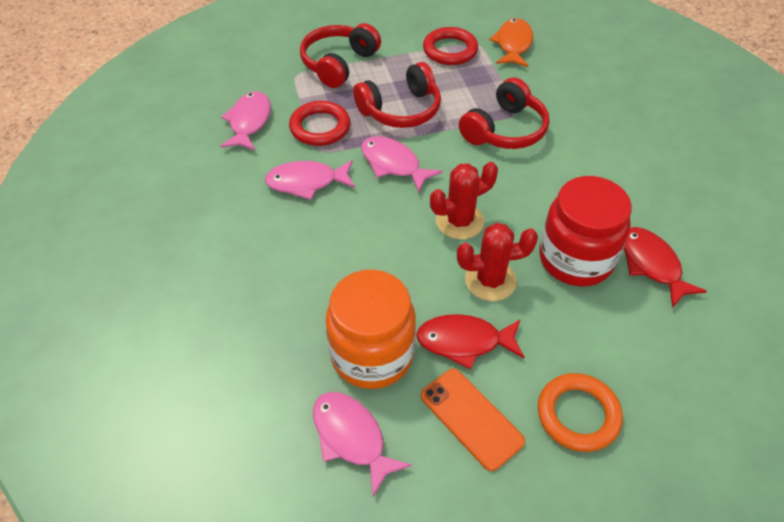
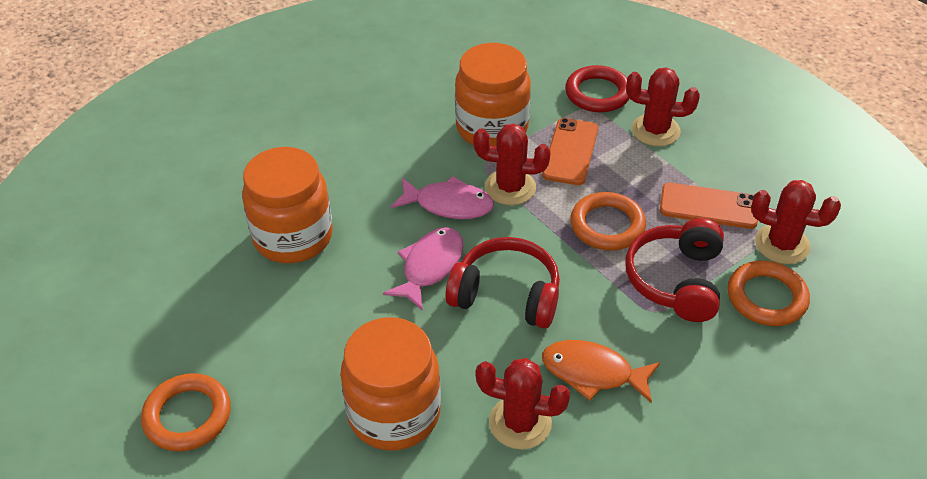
orange jar: [326,270,416,389] = 1 -> [242,147,333,263] [340,317,441,450] [455,43,531,146] = 3
orange phone: [421,369,525,471] = 1 -> [542,118,598,185] [660,183,758,229] = 2
orange ring: [538,373,623,452] = 1 -> [141,373,231,451] [570,192,646,250] [728,261,810,326] = 3
pink fish: [220,91,271,150] [265,160,355,200] [313,392,412,496] [361,136,442,193] = 4 -> [383,227,464,311] [391,176,494,219] = 2
red cactus: [430,162,498,239] [457,223,538,301] = 2 -> [473,124,551,205] [476,358,570,449] [626,67,700,146] [751,180,841,264] = 4
red fish: [416,314,524,370] [623,227,707,308] = 2 -> none = 0
red headphones: [300,23,381,88] [353,62,441,128] [459,77,550,149] = 3 -> [446,237,560,329] [625,218,724,322] = 2
red jar: [539,176,632,287] = 1 -> none = 0
red ring: [289,101,350,146] [423,27,478,65] = 2 -> [565,65,629,112] = 1

